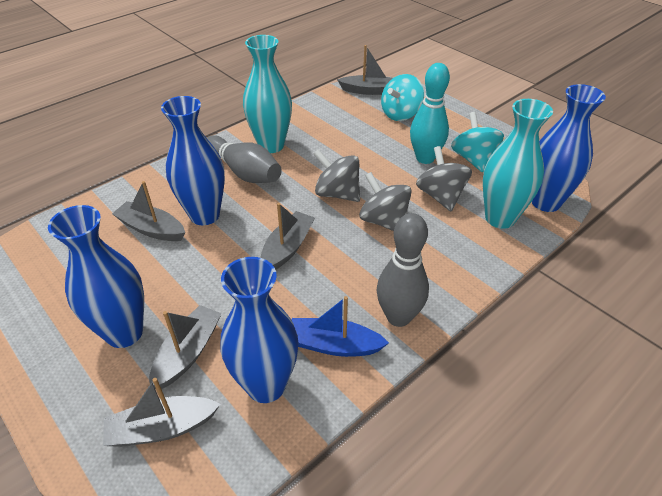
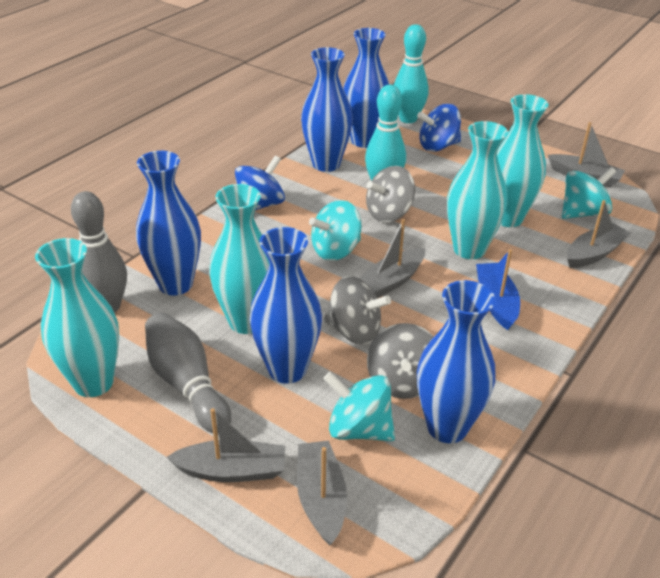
blue spinning top: none = 0 -> [235,155,285,210] [417,104,461,152] = 2
blue vase: [48,205,144,348] [161,96,225,225] [221,257,298,403] [532,84,606,212] = 4 -> [136,151,201,295] [249,227,322,384] [301,47,353,172] [343,28,390,148] [417,280,495,443] = 5
turquoise bowling pin: [410,63,450,164] = 1 -> [365,85,406,181] [394,24,429,123] = 2
turquoise spinning top: [381,74,424,121] [451,112,504,172] = 2 -> [309,200,361,261] [323,372,395,441] [562,167,616,219] = 3
turquoise vase: [243,35,292,153] [483,99,553,229] = 2 -> [35,238,119,397] [209,184,269,334] [447,121,508,259] [497,94,548,227] = 4

